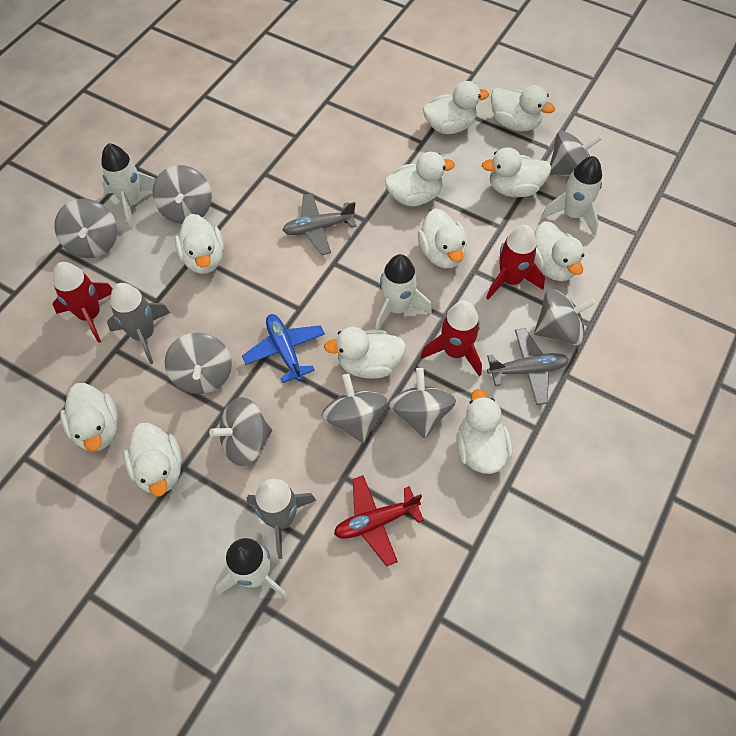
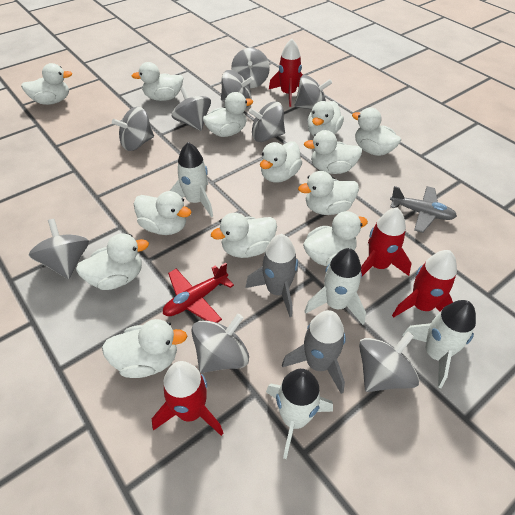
blue plane: [242,314,325,383] = 1 -> none = 0
grey plane: [283,193,357,255] [487,328,569,405] = 2 -> [390,186,457,233] = 1
grey spinning top: [54,199,117,258] [152,165,212,224] [164,333,232,394] [209,397,272,466] [322,374,387,443] [389,368,456,439] [534,289,596,345] [550,131,602,176] = 8 -> [29,219,89,279] [112,107,154,151] [172,87,211,131] [192,314,249,373] [221,70,254,108] [231,48,270,88] [248,101,285,142] [295,75,332,110] [359,331,419,392] = 9
red rocket: [52,262,113,343] [421,301,482,376] [486,225,545,299] = 3 -> [152,361,223,436] [269,39,303,107] [361,208,412,276] [392,250,457,318] = 4
white duck: [60,383,118,451] [123,423,182,497] [175,214,224,274] [324,327,406,379] [385,152,455,206] [418,208,467,268] [423,81,489,134] [456,389,513,474] [482,147,551,197] [491,85,555,131] [534,221,584,281] = 11 -> [21,63,72,105] [76,233,149,290] [102,319,187,378] [132,62,183,101] [134,191,191,235] [203,92,253,137] [211,213,277,258] [260,142,302,183] [298,171,359,215] [303,211,368,266] [304,130,362,174] [307,101,344,137] [352,108,401,156] = 13

